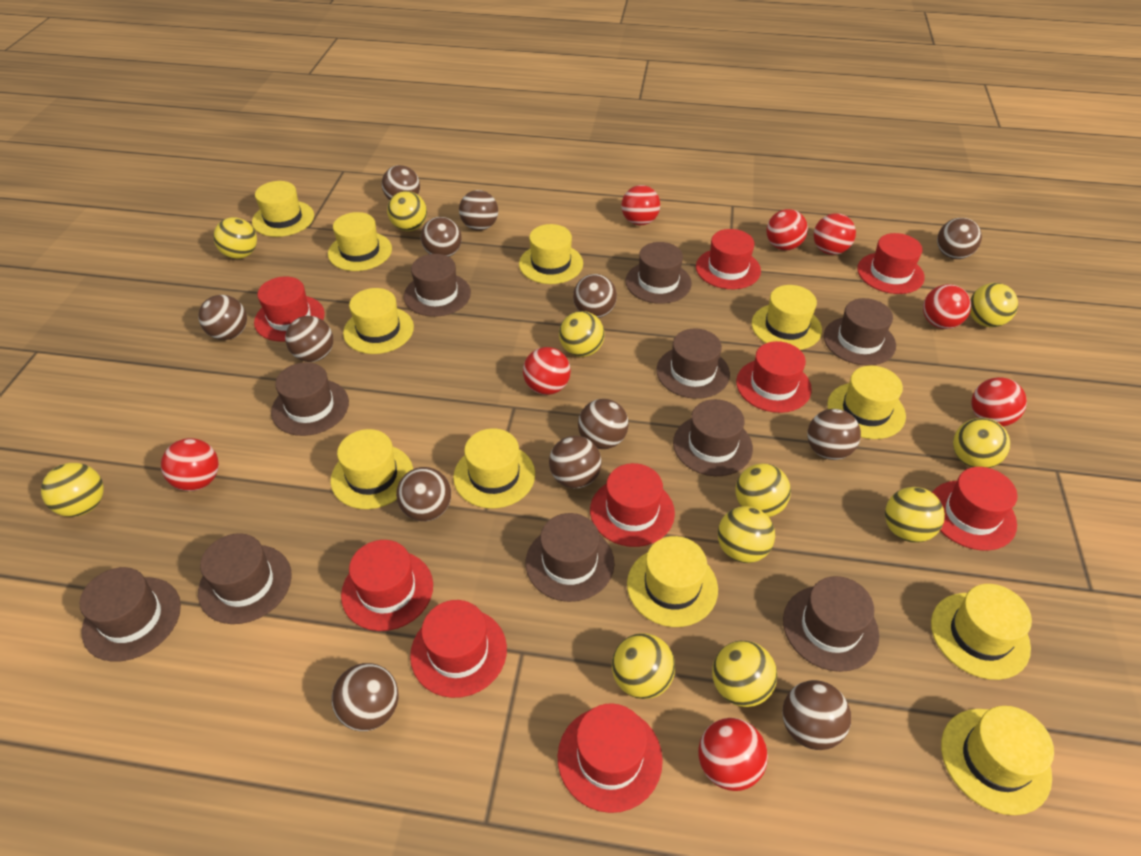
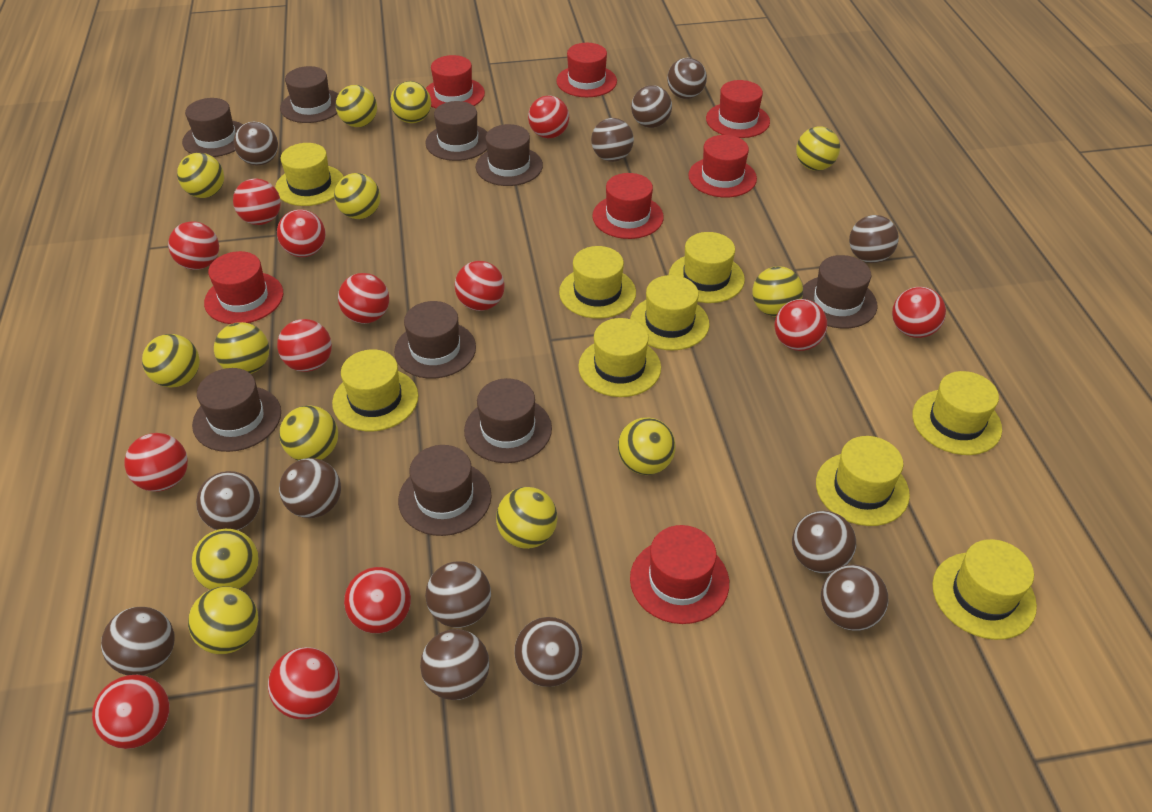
brown hat: [80,567,181,662] [198,533,292,624] [271,362,349,436] [404,254,471,317] [526,513,614,602] [626,242,692,304] [656,329,730,399] [673,399,753,476] [783,576,879,672] [824,298,896,366] = 10 -> [182,98,243,157] [192,368,281,452] [280,66,338,123] [394,301,476,379] [398,445,491,536] [425,101,487,161] [464,378,552,463] [476,124,543,186] [802,255,877,329] = 9
red ball: [161,438,219,491] [523,347,571,395] [621,185,660,225] [698,718,768,791] [766,209,808,250] [814,213,856,255] [923,284,971,329] [972,377,1027,426] = 8 -> [92,675,170,749] [124,433,188,492] [168,221,219,270] [233,178,281,225] [268,647,340,719] [277,209,326,257] [277,319,332,372] [338,273,389,324] [344,567,411,633] [455,261,504,311] [528,96,569,138] [774,299,827,351] [892,287,946,338] = 13
red hat: [254,276,325,342] [341,540,433,631] [410,600,507,698] [557,703,663,813] [590,463,675,547] [696,229,761,289] [736,341,812,413] [857,233,925,294] [932,467,1018,551] = 9 -> [204,251,283,324] [426,55,485,109] [556,43,617,97] [592,173,664,239] [630,525,729,624] [688,135,757,197] [706,80,770,138] = 7
yellow ball: [41,463,104,517] [213,217,257,259] [387,191,427,231] [559,311,604,357] [612,633,675,699] [712,641,777,707] [718,506,775,563] [735,464,791,517] [885,487,945,543] [953,418,1010,468] [970,283,1018,327] = 11 -> [142,334,200,387] [177,153,224,198] [188,586,258,654] [191,529,259,590] [214,322,269,374] [279,405,338,461] [334,173,380,219] [336,85,377,127] [390,81,431,123] [496,487,558,549] [618,417,676,475] [752,266,803,317] [796,127,840,171] = 13
yellow hat: [252,181,314,237] [328,212,392,271] [331,429,413,509] [343,288,414,354] [453,428,535,508] [519,224,583,284] [627,536,718,627] [752,285,822,350] [827,365,906,439] [931,584,1032,680] [941,706,1054,815] = 11 -> [275,143,344,206] [332,349,418,431] [559,246,636,319] [578,318,661,397] [630,275,709,350] [669,232,745,303] [816,436,910,526] [912,371,1002,455] [932,539,1037,640] = 9

